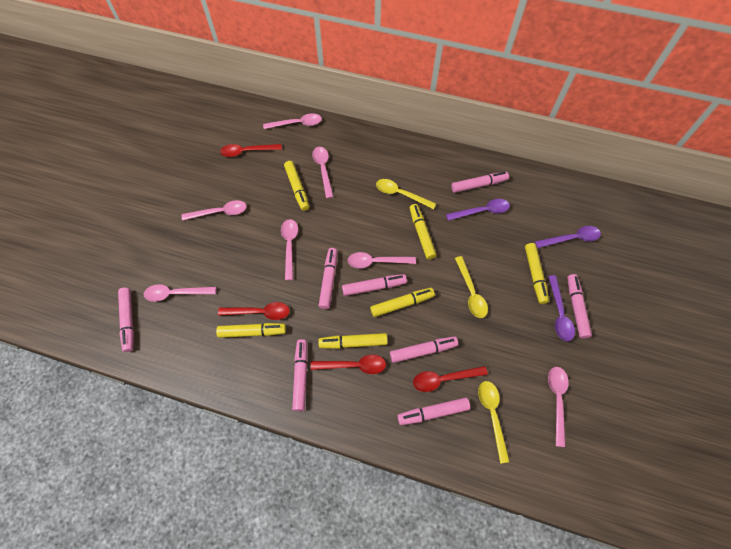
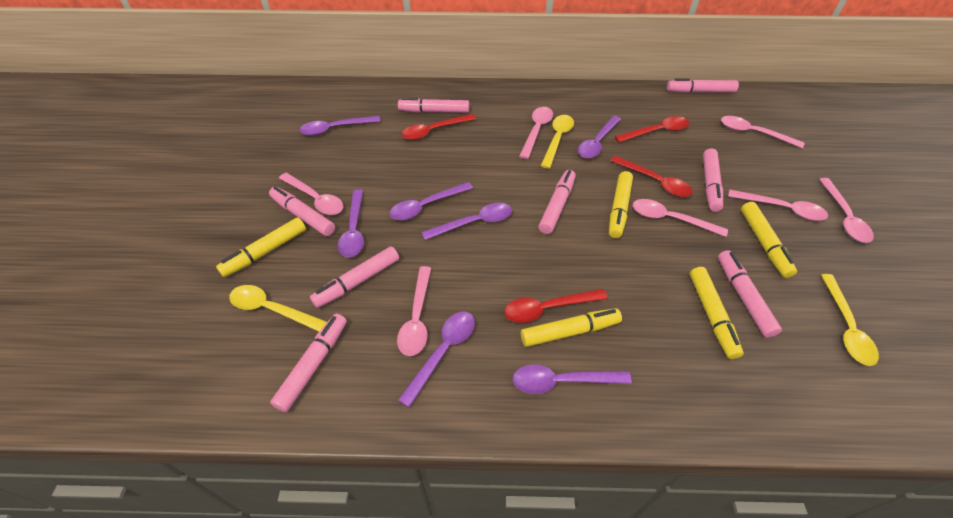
purple spoon: [446,199,510,221] [535,226,601,248] [548,275,575,341] = 3 -> [299,116,381,136] [338,189,364,258] [390,182,473,220] [398,312,475,408] [422,203,512,240] [513,364,632,394] [578,116,621,158] = 7
yellow marker: [216,323,286,338] [284,161,309,211] [318,333,387,349] [370,288,435,317] [410,204,437,260] [525,243,549,304] = 6 -> [216,217,306,277] [521,308,622,347] [609,171,633,238] [690,267,744,359] [741,202,797,278] = 5

